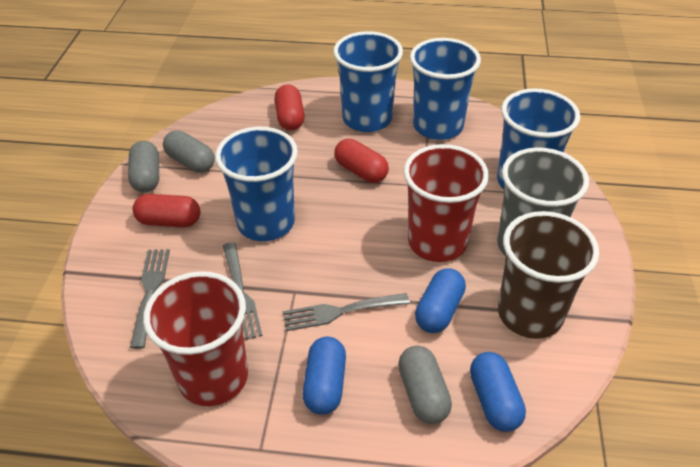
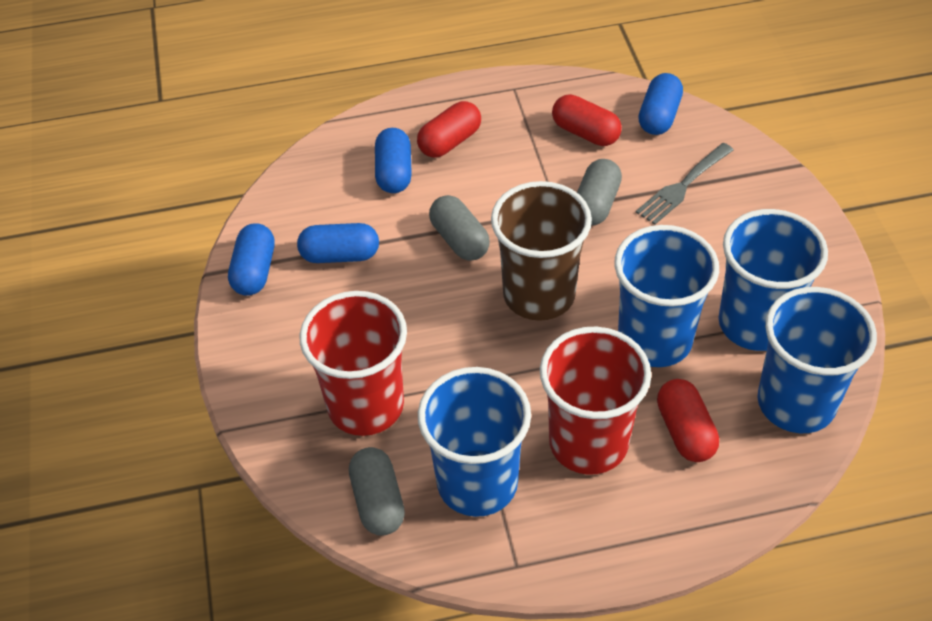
blue capsule: [303,337,346,415] [415,268,466,333] [470,352,526,432] = 3 -> [228,223,275,296] [297,223,379,263] [375,128,412,193] [638,73,683,135] = 4
grey cup: [497,147,589,256] = 1 -> none = 0
grey fork: [130,249,170,349] [223,242,262,340] [282,293,410,331] = 3 -> [636,143,734,225] = 1

